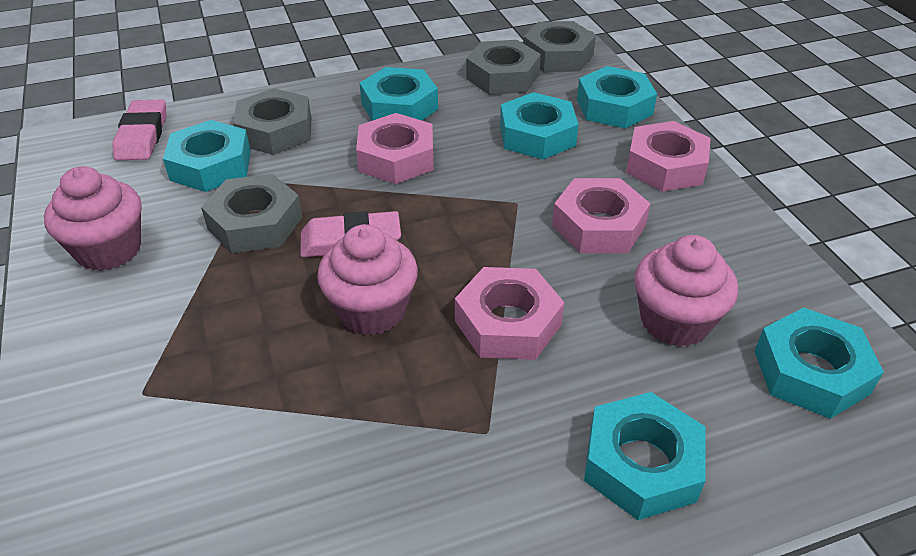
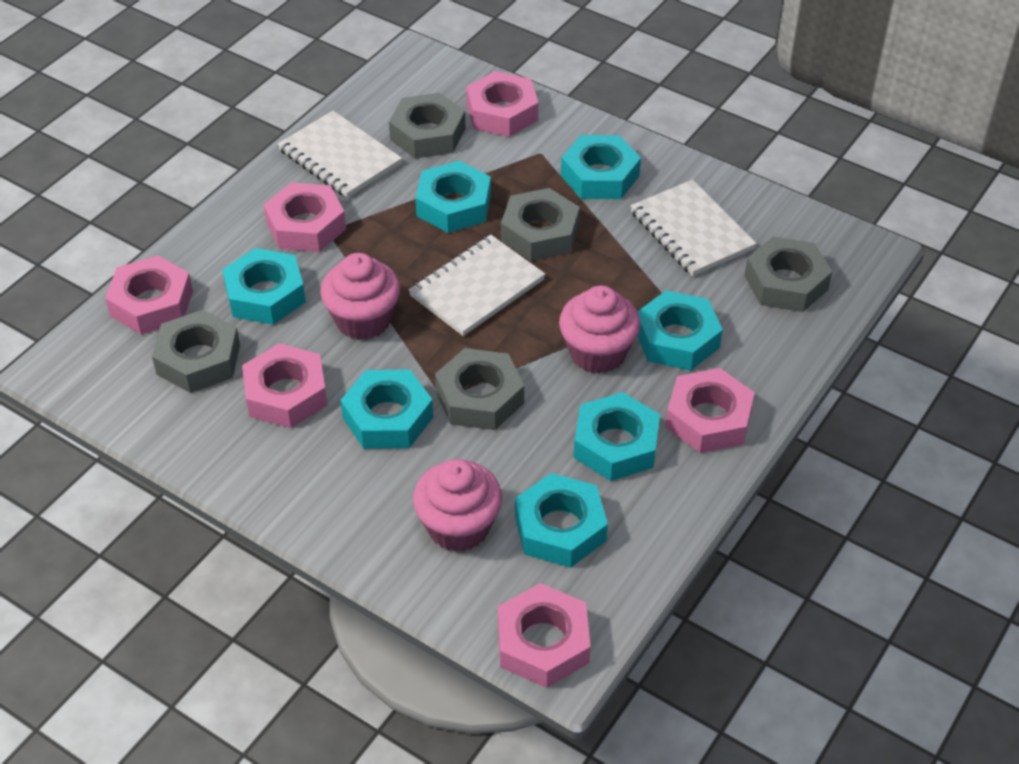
grey nut: [201,174,302,253] [233,88,311,155] [466,40,541,95] [523,21,596,72] = 4 -> [152,310,240,393] [389,93,465,159] [435,348,524,430] [501,188,580,261] [744,236,832,312] = 5
pink eraser: [112,99,167,160] [300,211,401,257] = 2 -> none = 0
pink nut: [356,113,434,184] [455,267,565,360] [552,178,651,253] [626,121,710,192] = 4 -> [105,255,193,335] [242,343,328,428] [263,182,346,252] [466,71,538,137] [498,583,591,688] [665,368,755,453] = 6
turquoise nut: [163,120,251,192] [360,67,438,121] [500,92,579,160] [577,66,657,129] [584,392,706,520] [754,308,884,419] = 6 -> [222,248,306,325] [340,370,433,449] [415,161,491,233] [515,473,608,568] [561,135,641,199] [574,392,660,481] [637,290,723,371] = 7
white notebook: none = 0 -> [278,111,402,198] [408,235,545,336] [630,179,757,276] = 3

